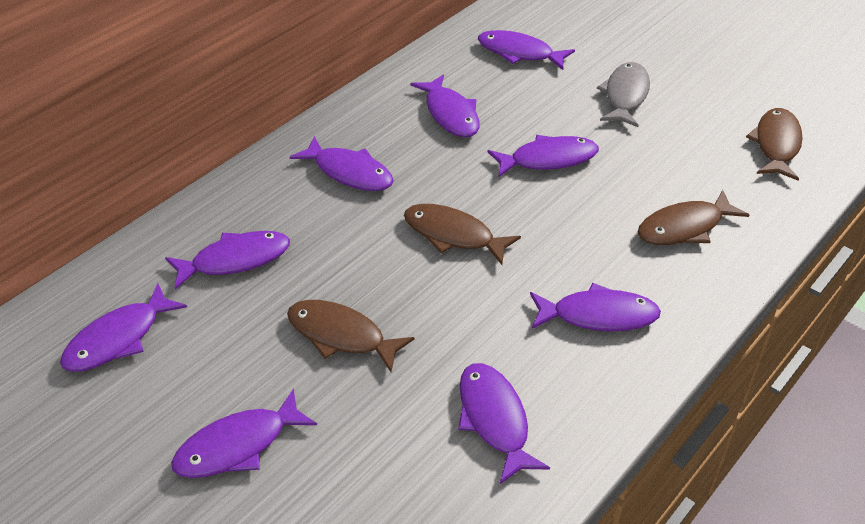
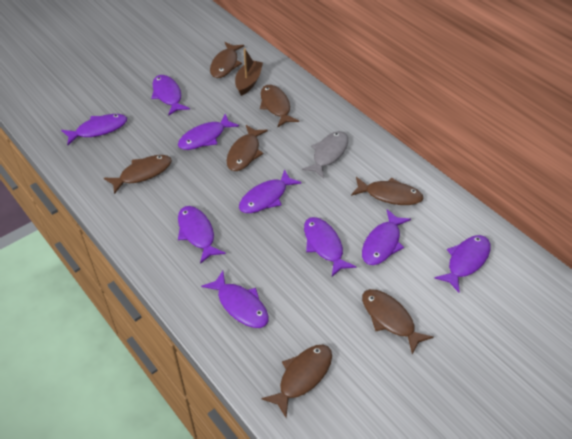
brown boat: none = 0 -> [235,48,263,96] = 1
brown fish: [287,300,414,372] [404,204,521,265] [638,190,749,245] [746,108,803,180] = 4 -> [104,155,172,194] [210,42,244,78] [226,125,268,171] [260,85,299,127] [261,345,332,417] [351,177,424,205] [362,289,433,354] = 7

